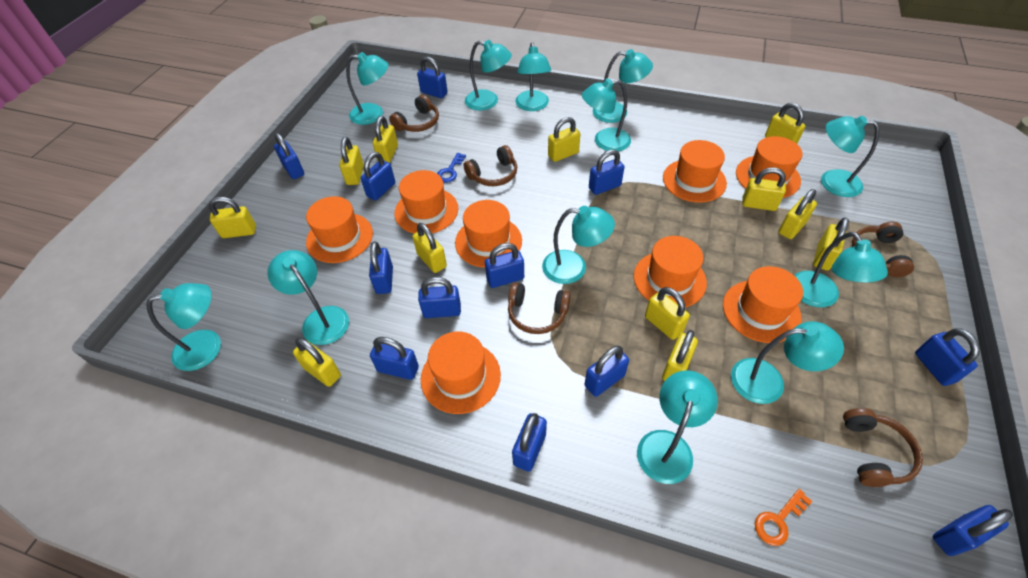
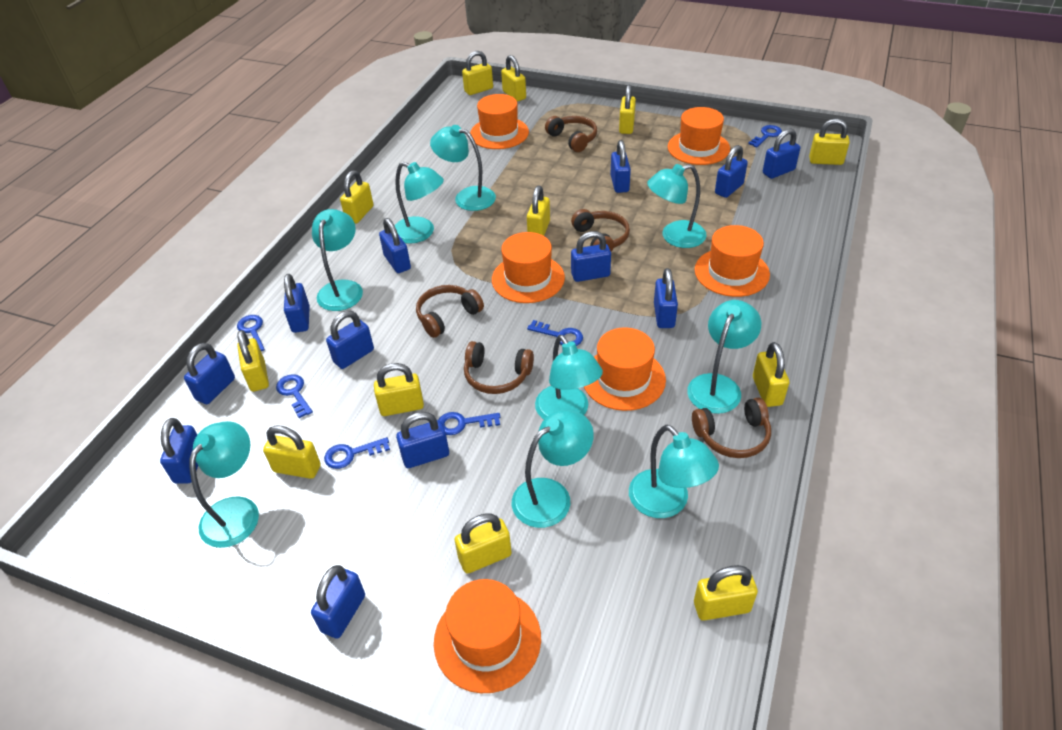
blue key: [437,153,466,183] = 1 -> [237,315,265,351] [276,374,313,418] [324,437,390,469] [439,412,500,435] [527,320,583,346] [748,125,782,148] = 6
orange hat: [306,196,373,263] [394,170,458,233] [421,332,501,414] [455,200,522,268] [634,236,707,307] [663,140,727,203] [723,266,803,343] [736,136,802,198] = 8 -> [434,579,541,693] [470,94,529,149] [492,232,565,303] [584,328,666,411] [668,107,730,165] [695,225,770,297] = 6
orange key: [755,489,813,546] = 1 -> none = 0
turquoise lamp: [146,283,221,371] [267,250,349,345] [346,52,388,125] [465,40,512,111] [515,42,551,111] [542,206,615,284] [582,79,631,151] [593,49,653,123] [637,371,718,484] [731,321,844,404] [794,232,888,308] [821,116,880,197] = 12 -> [189,421,259,548] [312,209,363,311] [394,162,444,244] [430,125,496,211] [512,410,594,528] [535,335,603,419] [629,425,719,518] [647,164,707,248] [687,300,761,414] = 9

